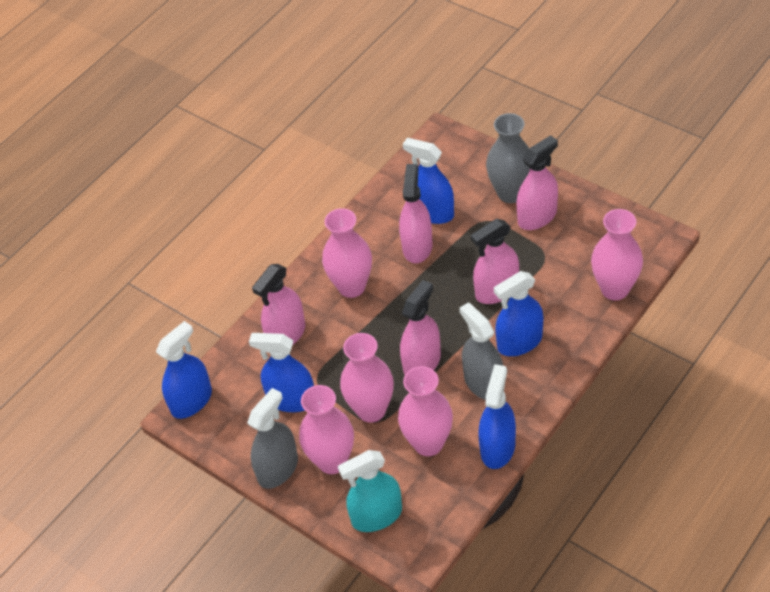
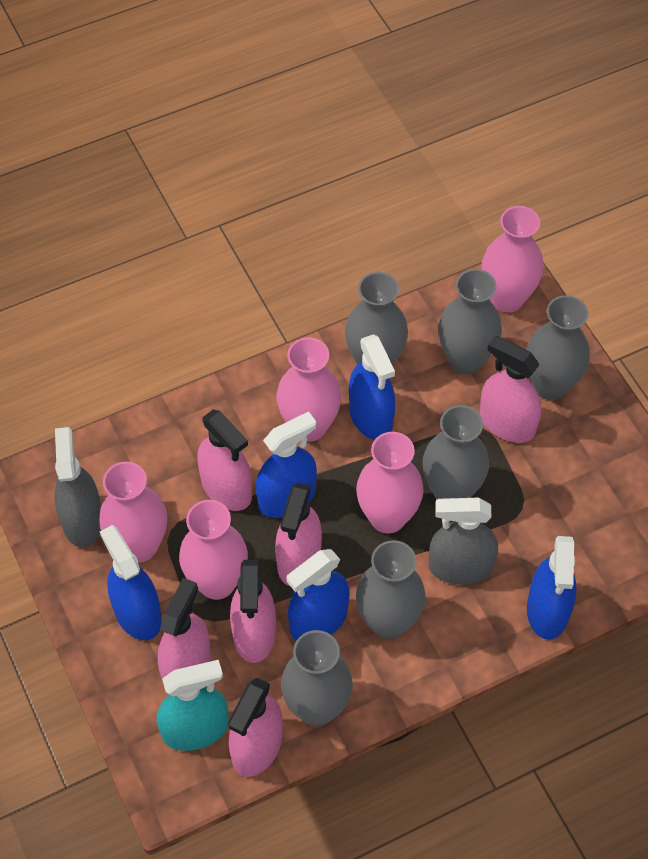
grey vase: [486,113,530,203] = 1 -> [281,630,353,726] [345,272,408,366] [356,540,426,639] [423,405,489,500] [438,269,502,375] [526,295,590,400] = 6
pink spray bottle: [252,264,305,345] [399,164,433,263] [400,280,441,375] [471,219,519,304] [517,135,558,230] = 5 -> [158,578,211,681] [197,409,252,511] [228,678,283,777] [230,560,276,663] [275,482,322,586] [480,336,541,443] = 6

